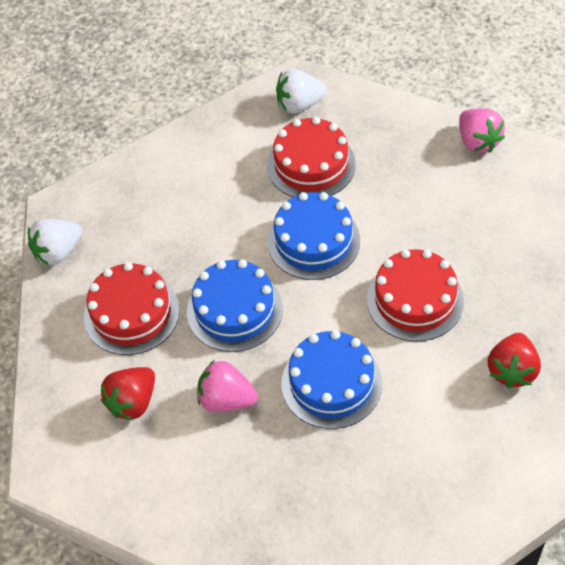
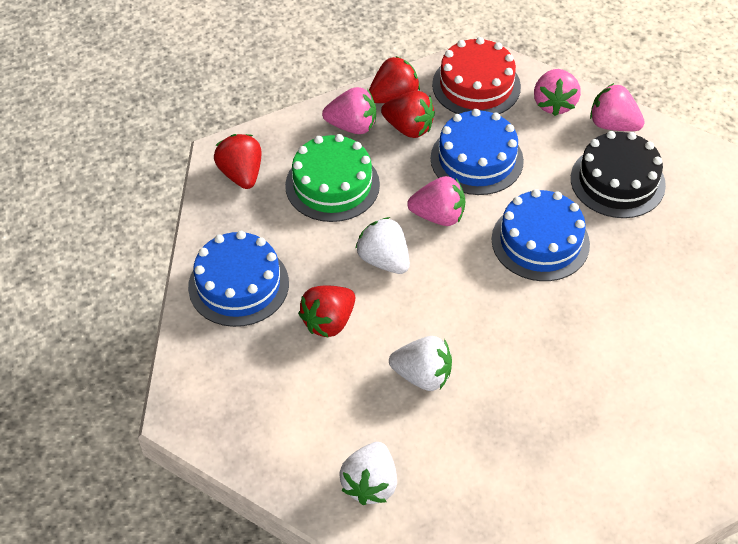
black cake: none = 0 -> [571,131,666,218] = 1
green cake: none = 0 -> [285,134,380,222] = 1
pink strawberry: [197,360,258,412] [459,109,505,153] = 2 -> [322,87,376,134] [407,176,465,226] [534,69,581,116] [590,83,645,131] = 4
red cake: [84,262,180,355] [267,117,356,197] [367,249,464,342] = 3 -> [432,37,521,114] = 1
red strawberry: [101,367,155,420] [488,333,541,388] = 2 -> [214,134,262,189] [298,285,355,338] [369,56,420,103] [381,91,435,138] = 4
white strawberry: [28,219,82,265] [276,69,327,113] = 2 -> [339,442,397,505] [355,217,410,274] [389,336,452,391] = 3

